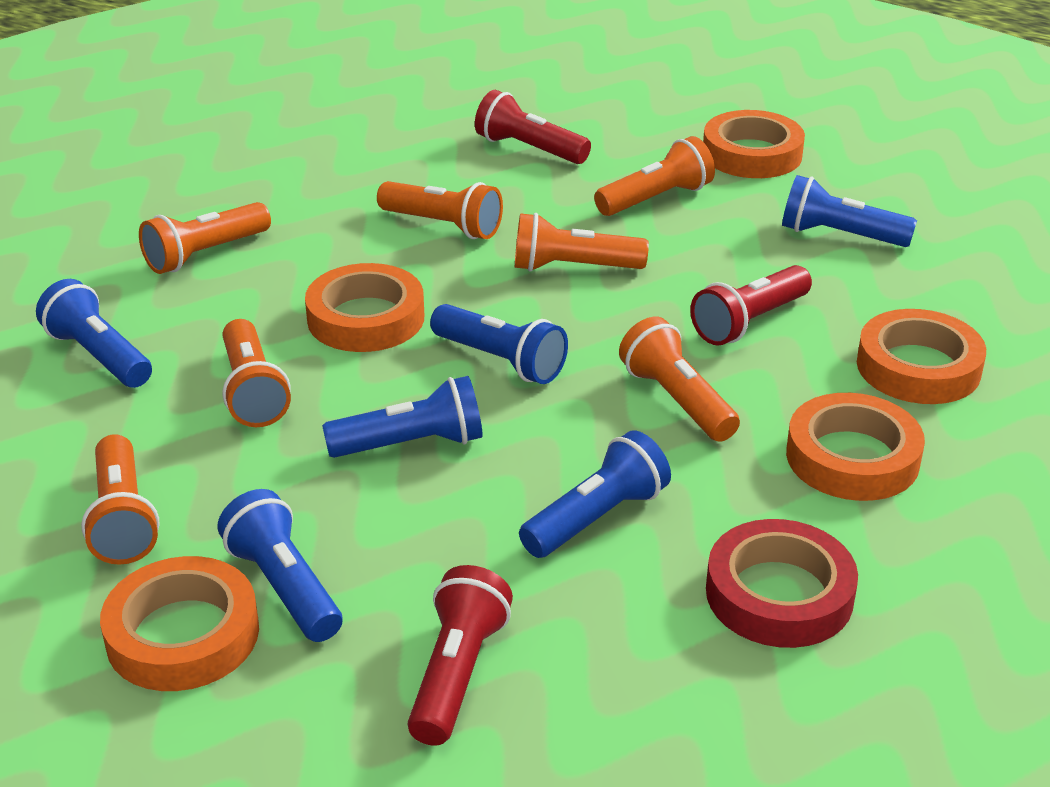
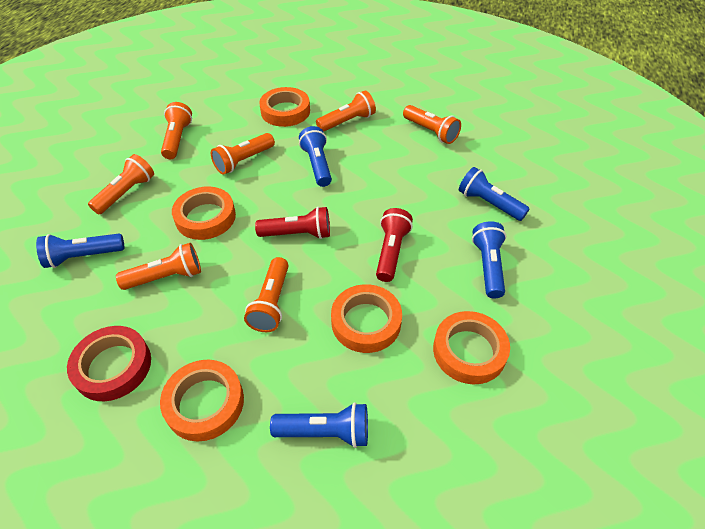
blue flashlight: [36,279,152,388] [217,489,342,642] [322,376,483,458] [430,304,568,384] [519,430,671,558] [782,175,917,247] = 6 -> [36,234,124,268] [270,402,368,448] [299,126,332,187] [459,167,530,221] [472,221,506,298] = 5
red flashlight: [408,565,513,746] [475,90,591,164] [690,265,812,346] = 3 -> [255,207,330,239] [376,208,413,282] = 2

